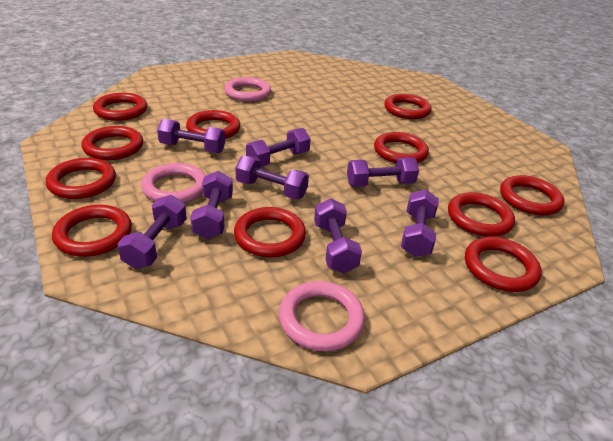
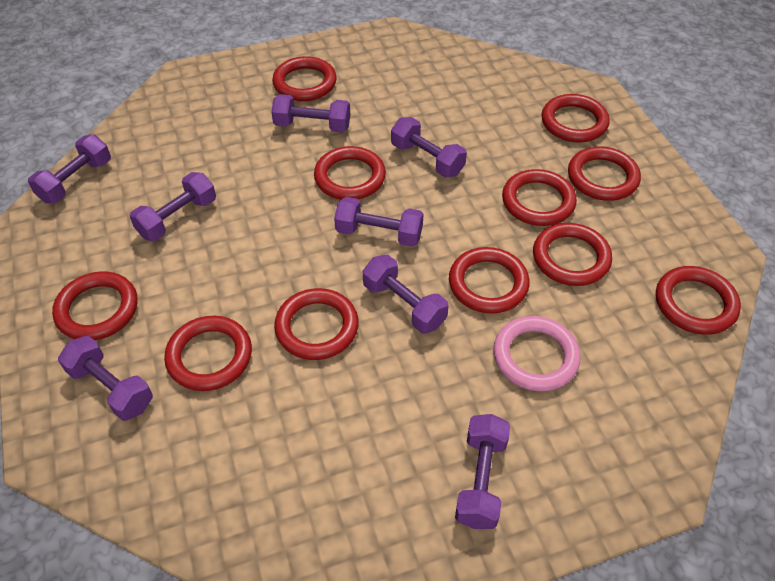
pink ring: [141,163,206,203] [224,77,271,102] [279,281,365,351] = 3 -> [493,316,581,391] = 1

